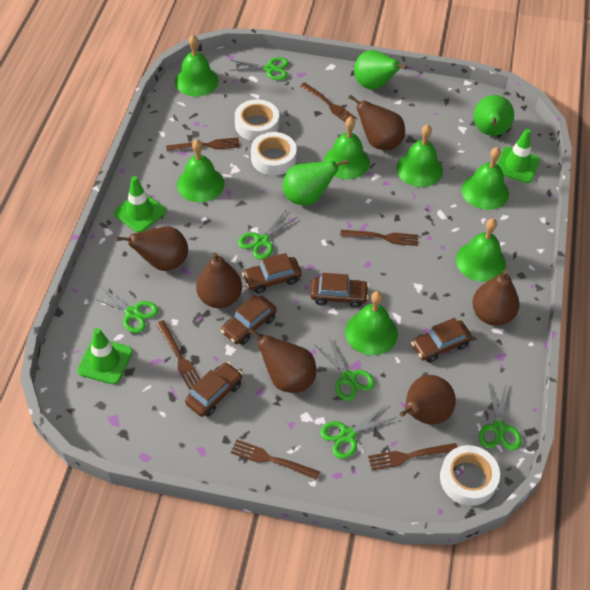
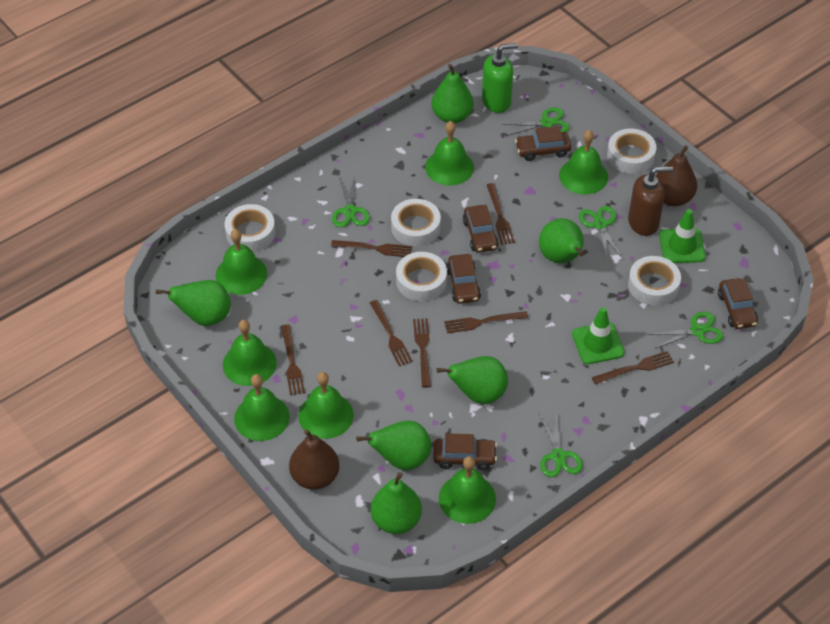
brown fork: [156,320,200,390] [166,137,240,151] [231,440,320,480] [300,82,356,122] [340,230,418,246] [368,443,458,470] = 6 -> [281,324,305,395] [331,240,412,257] [370,300,413,366] [413,318,431,388] [444,311,528,333] [487,183,515,245] [592,351,674,384] = 7
brown pear: [116,226,188,271] [196,252,242,308] [248,328,316,393] [348,95,405,150] [400,375,456,425] [472,270,519,326] = 6 -> [289,429,340,490] [656,145,697,206] = 2
brown soap dispenser: none = 0 -> [628,166,673,236] = 1
green pear: [283,159,349,205] [354,50,407,90] [474,95,514,136] = 3 -> [156,280,231,326] [356,420,431,471] [371,472,422,534] [432,64,473,123] [437,356,508,404] [539,218,584,264] = 6
green scissors: [90,286,158,333] [229,57,289,80] [238,210,298,260] [314,338,375,401] [320,404,397,459] [479,382,521,450] = 6 -> [332,176,370,227] [502,108,570,136] [539,411,583,477] [579,206,622,261] [648,312,724,348] = 5
green soap dispenser: none = 0 -> [482,43,518,113] = 1
green traffic cone: [77,328,133,384] [114,176,166,233] [497,129,540,183] = 3 -> [572,307,625,364] [659,209,706,263] = 2
white tape: [235,99,279,141] [251,132,297,175] [440,445,500,506] = 3 -> [225,204,275,252] [391,199,441,246] [396,252,447,301] [607,129,656,174] [628,256,681,306] = 5

